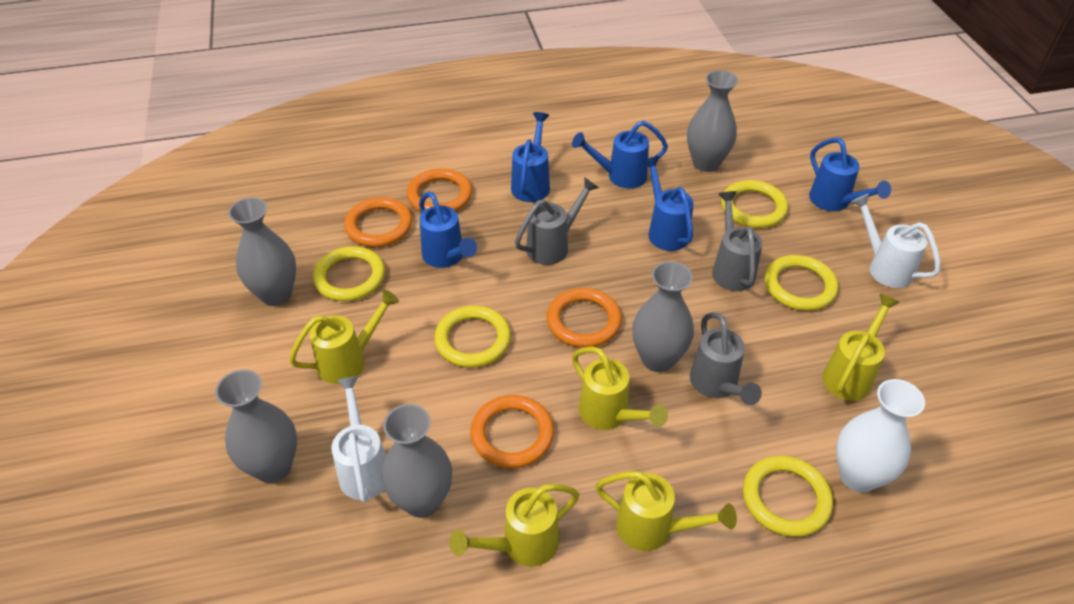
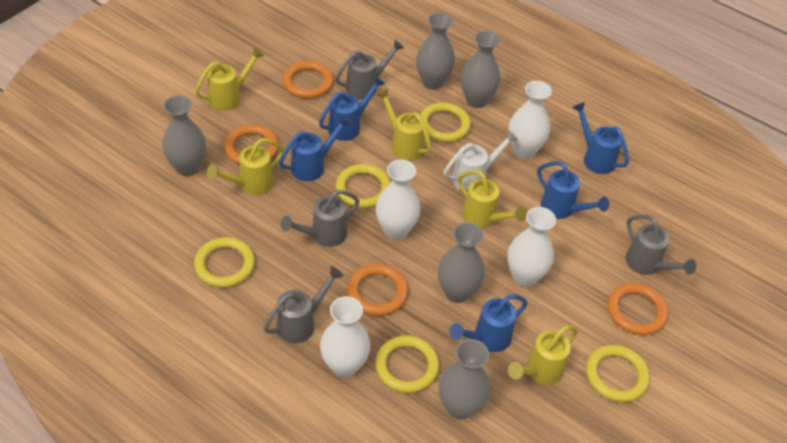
grey watering can: [515,177,599,265] [690,312,762,405] [712,191,762,291] = 3 -> [263,266,343,343] [280,190,359,247] [335,39,404,99] [626,214,696,275] = 4
white vase: [836,379,925,493] = 1 -> [320,296,370,378] [376,159,420,240] [507,207,556,287] [508,81,552,159] = 4
white watering can: [331,376,386,503] [851,194,941,288] = 2 -> [444,130,518,192] = 1

